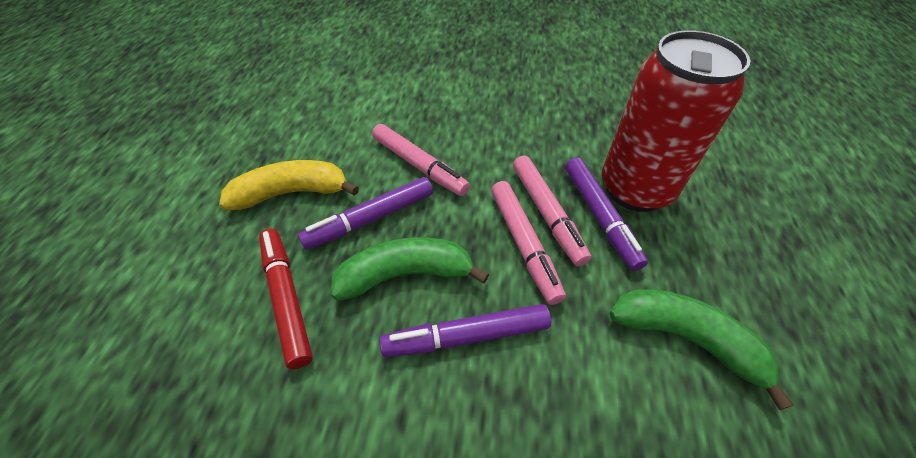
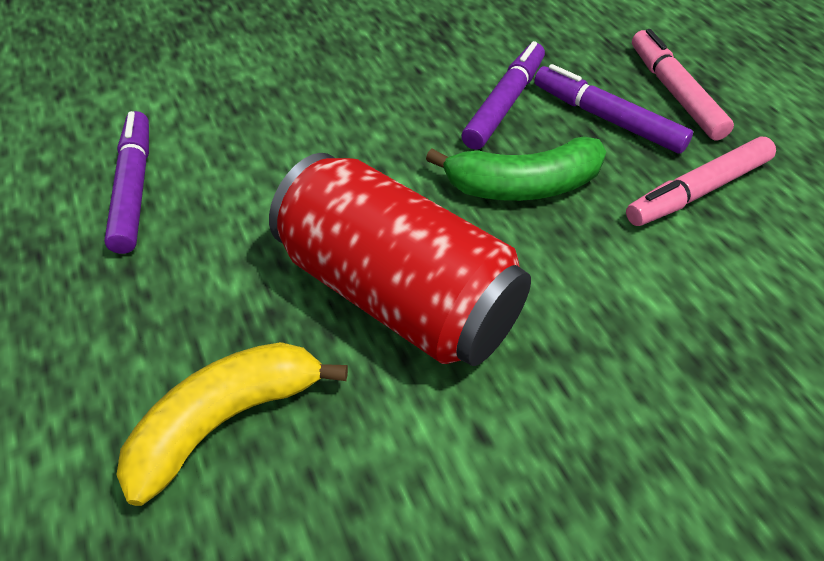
green banana: [331,237,489,301] [609,289,794,410] = 2 -> [426,136,606,201] = 1
pink marker: [372,124,470,196] [491,181,566,305] [513,155,591,266] = 3 -> [626,137,776,226] [632,29,734,140] = 2
red marker: [259,229,313,369] = 1 -> none = 0

